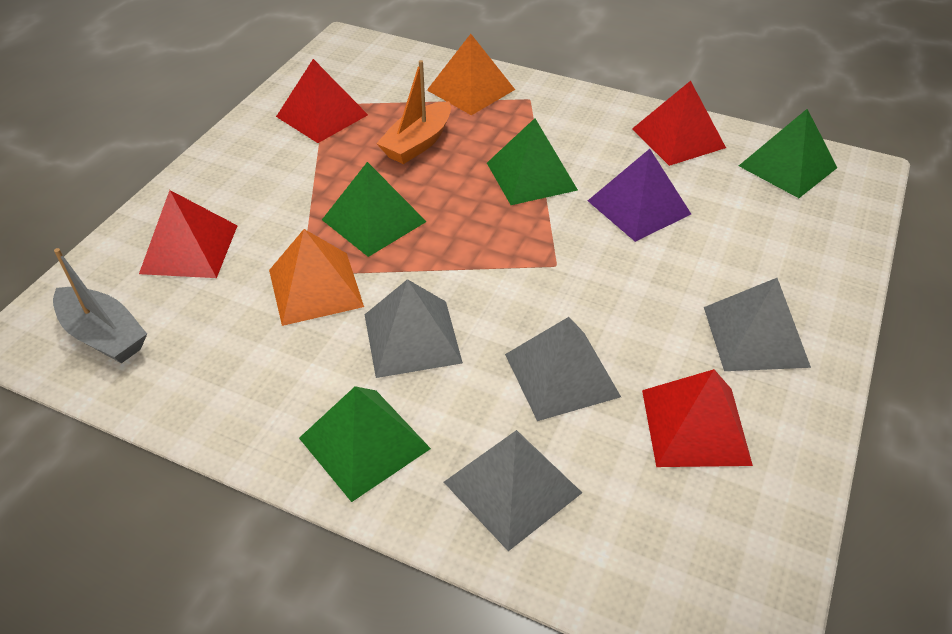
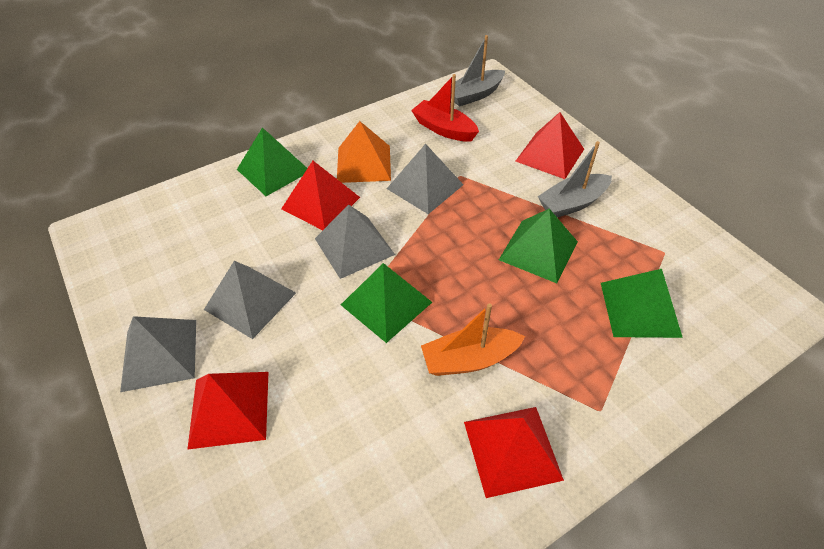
grey boat: [53,248,147,363] = 1 -> [451,35,505,107] [538,141,612,218] = 2
orange pyramid: [269,229,364,326] [427,34,515,115] = 2 -> [337,121,391,183] = 1
purple pyramid: [588,149,691,242] = 1 -> none = 0
red boat: none = 0 -> [411,74,479,142] = 1

